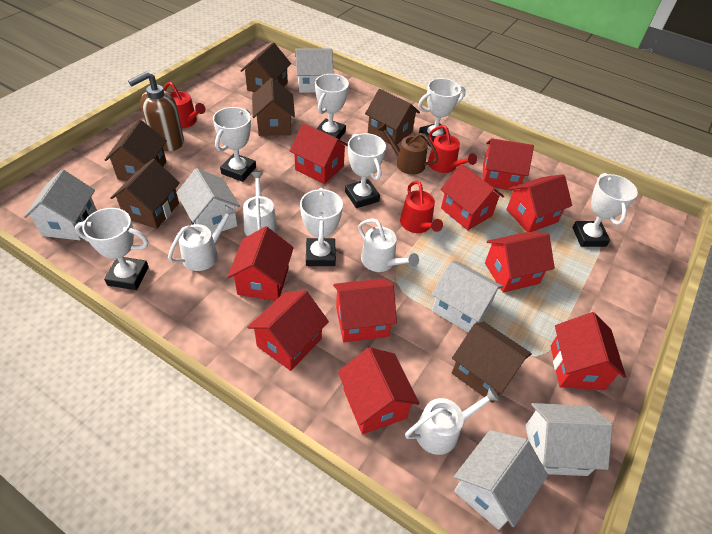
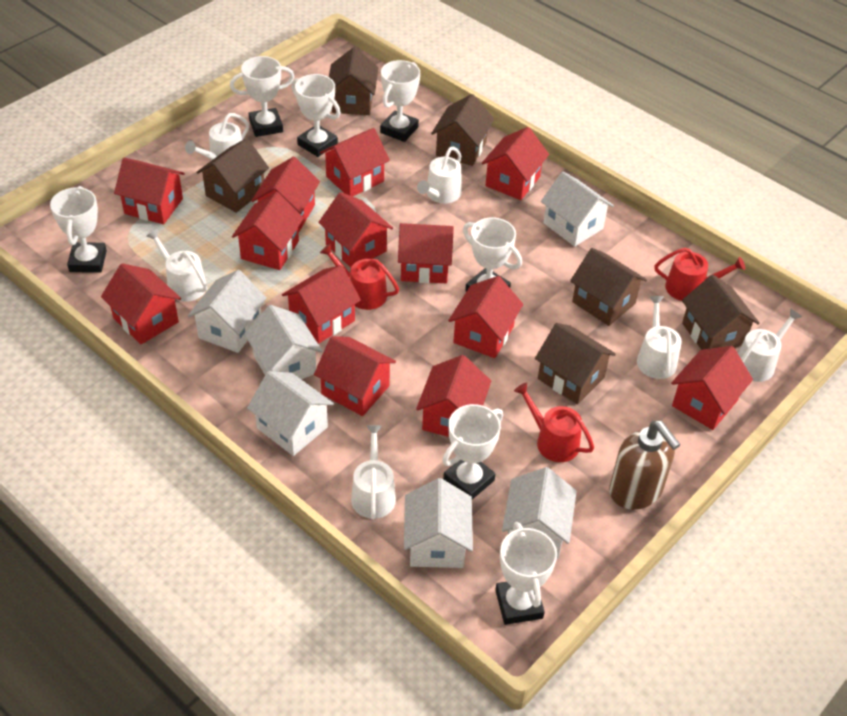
brown watering can: [377,123,438,175] = 1 -> none = 0
red house: [227,226,294,301] [247,290,329,371] [290,123,348,184] [333,278,397,342] [338,347,419,434] [440,164,504,230] [483,138,534,191] [485,232,555,293] [506,174,572,232] [551,312,626,390] = 10 -> [101,263,181,344] [114,157,185,224] [232,192,304,270] [251,157,320,233] [282,265,361,344] [314,336,396,416] [318,192,393,267] [320,128,390,197] [398,223,454,283] [416,355,491,437] [448,276,523,358] [482,127,549,200] [671,346,753,430] = 13
white watering can: [168,205,236,271] [243,172,278,236] [358,219,419,272] [405,387,500,455] = 4 -> [146,229,207,302] [185,113,249,161] [351,425,396,520] [417,147,462,203] [637,296,682,379] [738,308,802,382] = 6

